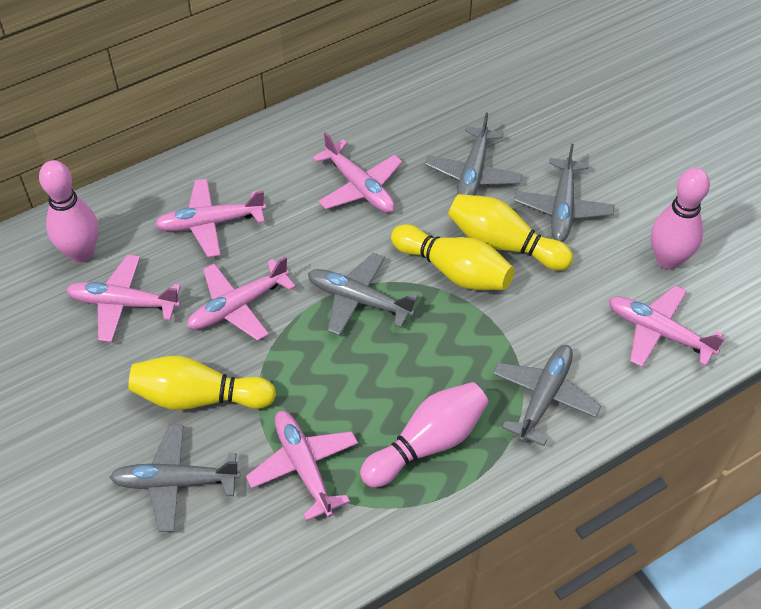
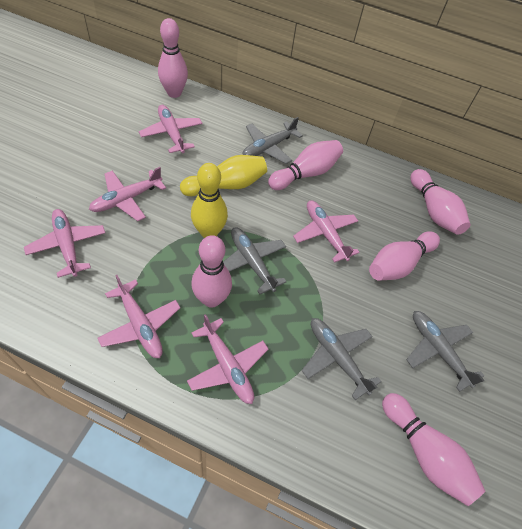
grey plane: [110,425,240,532] [308,253,418,336] [425,112,522,195] [493,345,601,446] [514,144,614,242] = 5 -> [223,227,286,295] [243,117,303,164] [302,318,382,400] [406,311,484,392] = 4
pink bowling pin: [39,160,99,262] [360,382,489,487] [651,168,710,270] = 3 -> [158,18,188,98] [191,235,232,308] [268,140,343,190] [369,231,440,281] [382,393,485,506] [410,169,470,235] = 6
yellow bowling pin: [128,355,276,410] [391,224,514,290] [448,194,573,270] = 3 -> [180,155,267,196] [191,163,228,238] = 2

